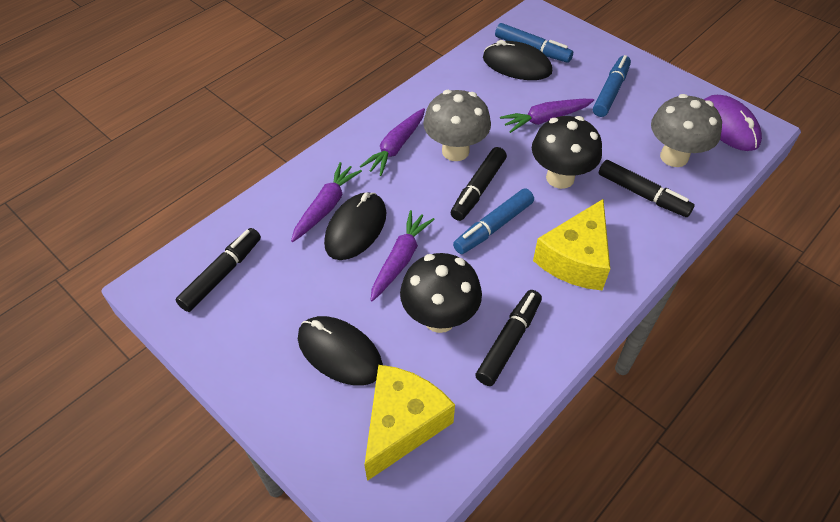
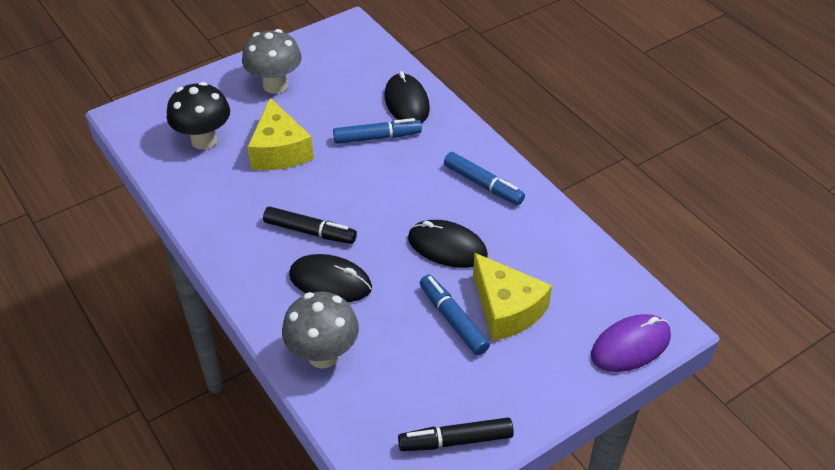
black marker: [175,228,261,312] [451,147,507,221] [475,290,542,386] [599,160,695,217] = 4 -> [263,206,357,244] [398,418,514,451] = 2
black mushroom: [400,253,482,333] [532,116,602,189] = 2 -> [167,82,230,150] = 1
purple carrot: [291,162,362,242] [360,108,425,176] [370,210,435,302] [500,99,594,133] = 4 -> none = 0

